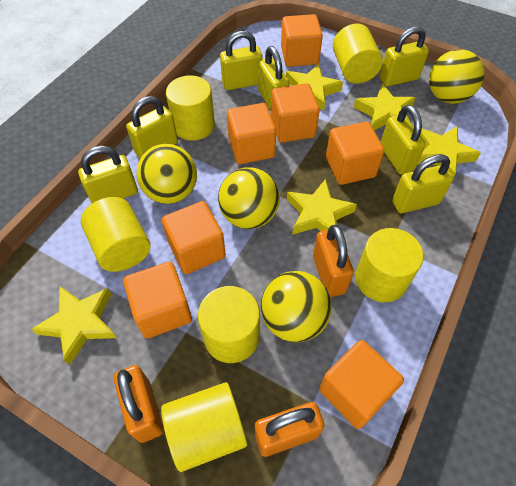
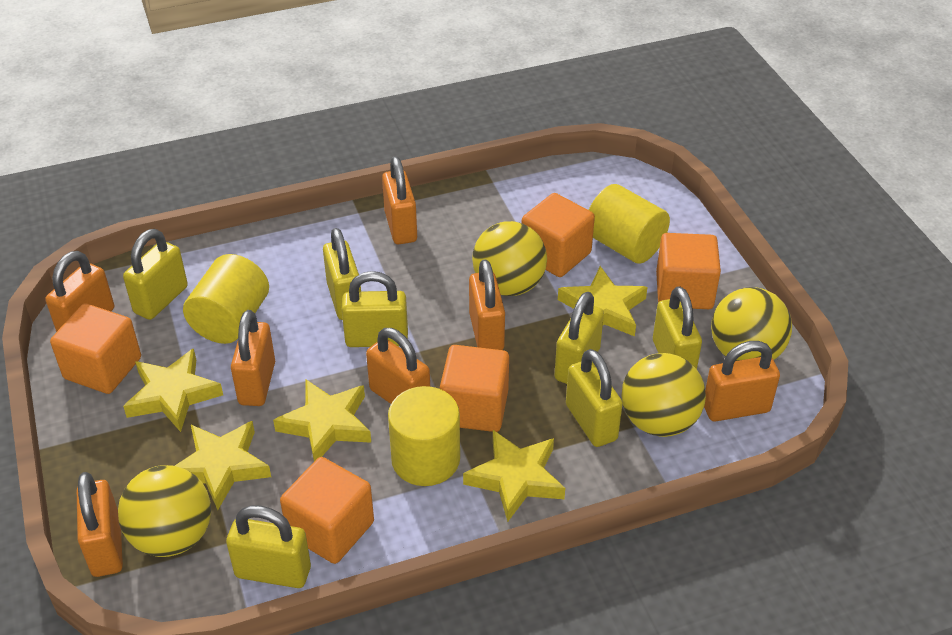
orange cube: [123,262,192,338] [162,201,226,274] [227,103,276,164] [271,83,320,143] [281,14,323,67] [319,340,404,429] [326,122,385,185] = 7 -> [50,304,141,394] [280,457,374,564] [440,345,509,432] [522,193,595,277] [656,233,721,309] = 5
orange padlock: [113,365,164,443] [255,402,325,457] [313,225,354,297] = 3 -> [45,251,114,332] [77,472,123,577] [231,310,275,406] [366,328,430,404] [382,156,417,244] [469,259,505,350] [704,341,780,421] = 7
yellow cylinder: [81,197,150,272] [161,382,247,472] [166,75,215,141] [198,286,260,363] [333,24,383,84] [355,228,423,302] = 6 -> [183,254,269,344] [388,386,460,486] [589,184,670,264] = 3

